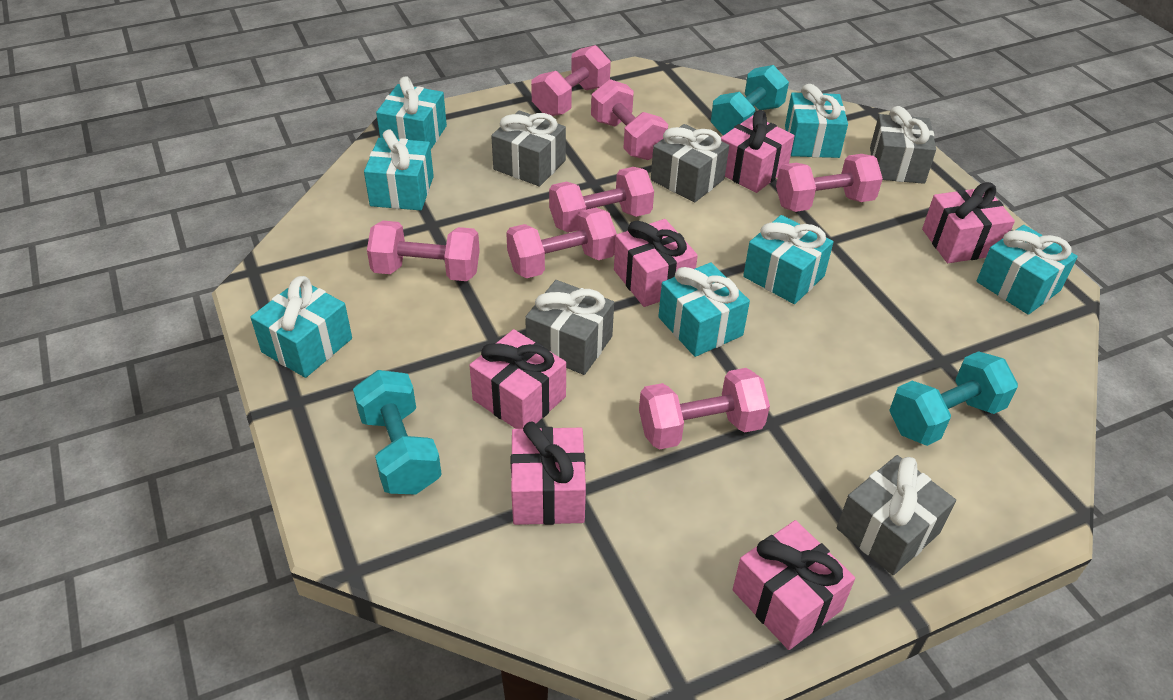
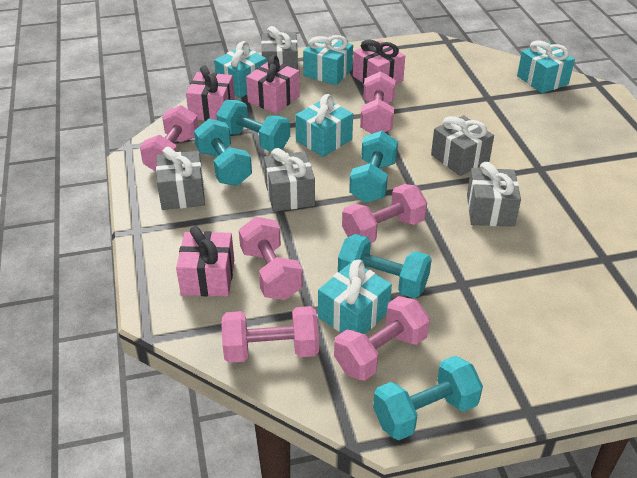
pink dumbbell: [367,221,480,281] [506,207,617,278] [531,45,611,116] [549,167,654,233] [591,79,668,160] [639,368,770,450] [776,154,883,212] = 7 -> [140,105,199,172] [221,306,319,363] [239,217,303,300] [334,296,430,381] [342,184,427,243] [360,71,396,134] = 6
pink gift: [469,329,566,429] [511,422,586,525] [614,219,698,307] [721,110,795,193] [733,520,855,650] [922,182,1015,263] = 6 -> [176,226,234,296] [186,66,235,121] [246,55,300,114] [353,40,405,84] = 4
turquoise dumbbell: [353,370,442,495] [711,65,789,135] [889,351,1018,446] = 3 -> [194,119,252,186] [216,100,290,151] [338,234,432,298] [349,131,398,203] [373,356,483,440] = 5
turquoise gift: [251,276,352,378] [364,130,434,210] [376,76,447,149] [658,262,750,357] [743,215,834,304] [785,84,848,158] [976,225,1078,315] = 7 -> [214,41,267,98] [295,94,353,157] [303,35,353,85] [318,260,392,334] [517,40,575,93] = 5

